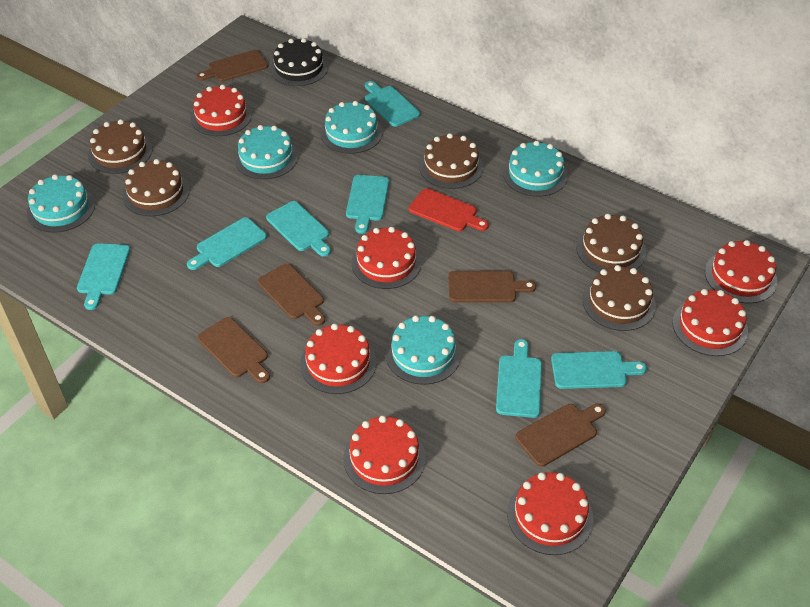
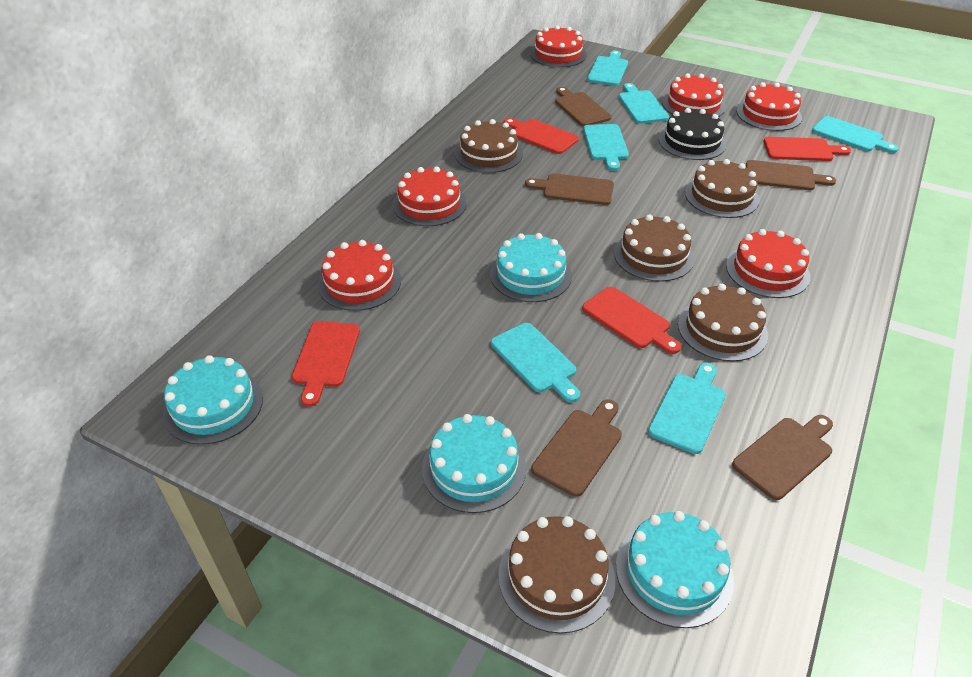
red cake: [190,85,252,136] [300,324,376,394] [343,415,426,494] [351,227,421,289] [507,472,593,555] [673,289,748,356] [705,240,778,303] = 7 -> [318,240,401,311] [393,167,467,226] [530,25,587,67] [662,73,726,117] [726,229,810,298] [736,82,802,131] = 6
red cutting board: [409,188,489,231] = 1 -> [292,321,360,407] [504,118,579,154] [582,287,681,354] [764,137,851,161] = 4
turquoise cake: [27,174,95,233] [234,125,298,179] [321,101,383,154] [385,315,461,385] [503,141,568,197] = 5 -> [163,355,263,445] [422,414,526,513] [490,233,572,302] [616,511,734,628] = 4
turquoise cutting board: [77,243,130,310] [187,217,267,270] [266,201,331,257] [346,175,389,234] [365,81,420,127] [496,339,542,418] [551,351,647,389] = 7 -> [491,323,580,402] [583,124,629,171] [587,50,628,86] [619,83,669,124] [648,363,726,454] [812,116,898,153] = 6

